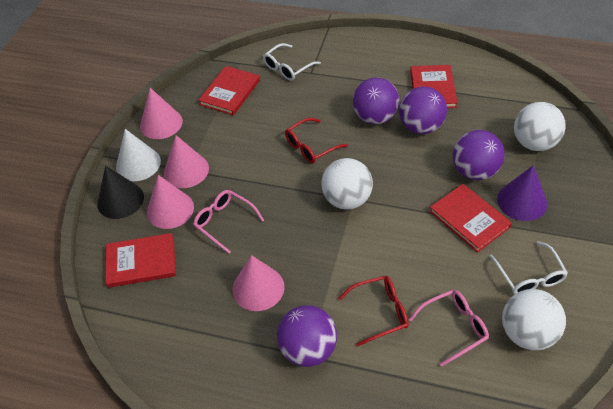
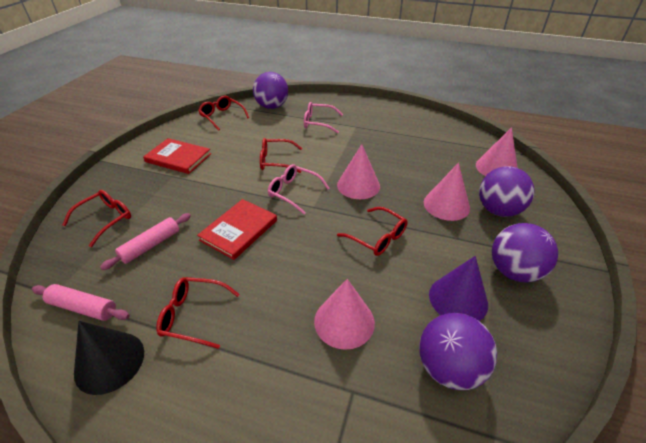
pink rolling pin: none = 0 -> [32,284,129,321] [100,213,191,270] = 2
red book: [105,233,176,288] [198,66,260,116] [410,65,458,108] [429,184,512,253] = 4 -> [143,138,211,174] [197,199,277,260] = 2
red glasses: [285,118,348,163] [338,276,409,346] = 2 -> [62,190,131,247] [156,277,240,349] [198,96,249,131] [260,138,302,173] [337,207,408,256] = 5
white ball: [321,158,373,210] [502,289,566,350] [514,102,566,151] = 3 -> none = 0
white cone: [116,129,161,181] = 1 -> none = 0
white glasses: [263,43,321,81] [489,241,568,294] = 2 -> none = 0

